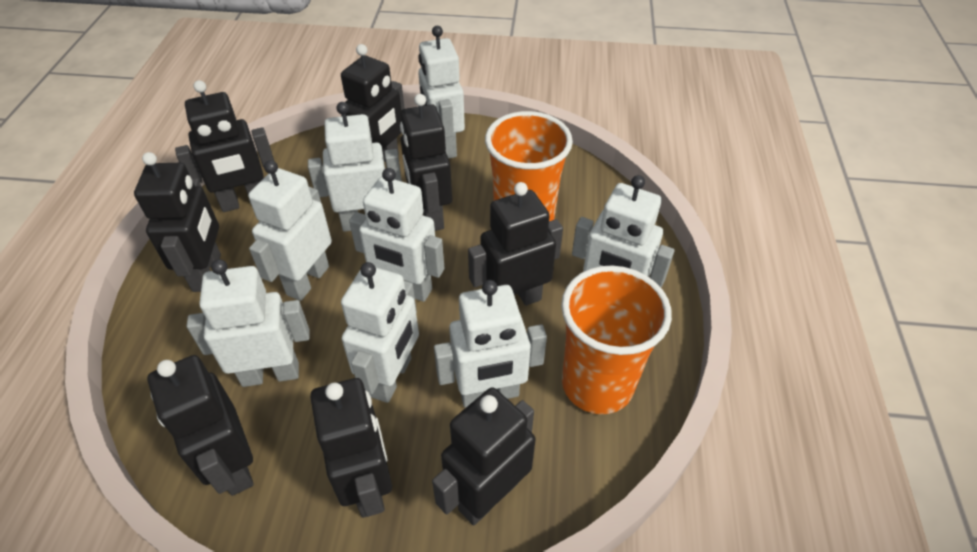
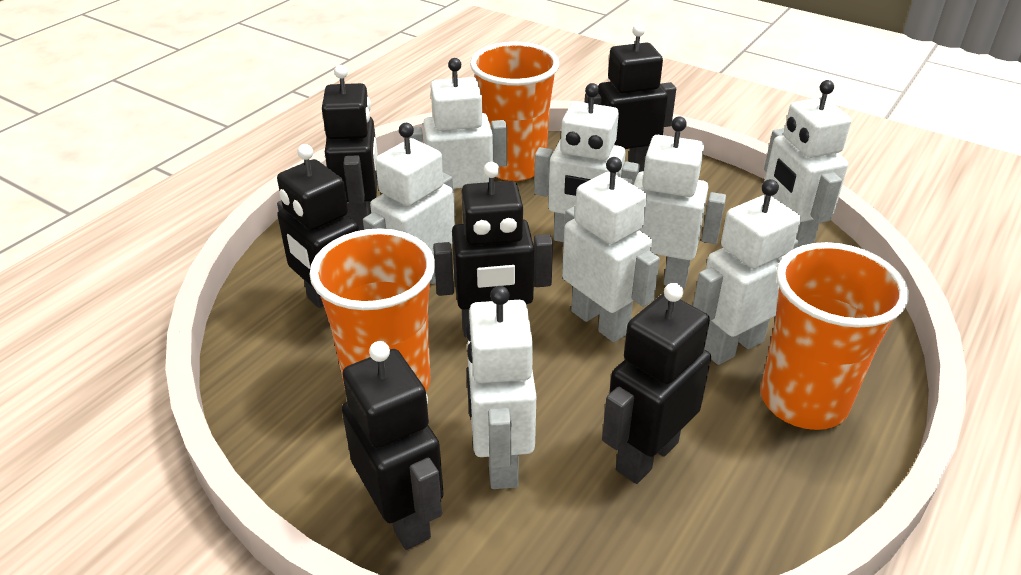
black robot: [134,152,221,292] [147,355,254,496] [175,80,274,212] [310,378,392,518] [341,44,405,162] [400,94,452,231] [432,387,535,526] [468,182,563,306] = 8 -> [277,144,359,308] [322,65,378,231] [342,341,444,550] [433,162,553,338] [585,24,676,172] [602,283,711,484] = 6
orange cup: [485,111,573,221] [561,265,672,414] = 2 -> [309,228,435,392] [470,42,559,181] [760,242,909,430] = 3

